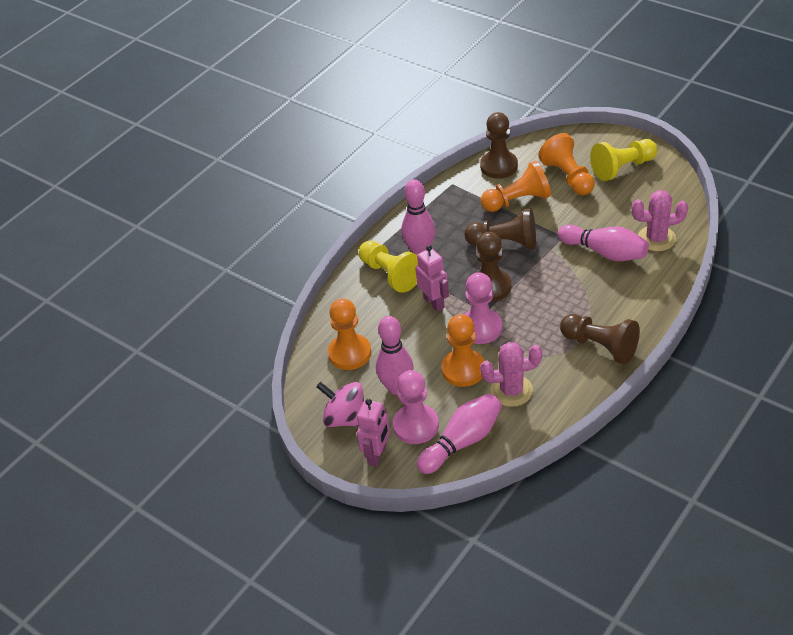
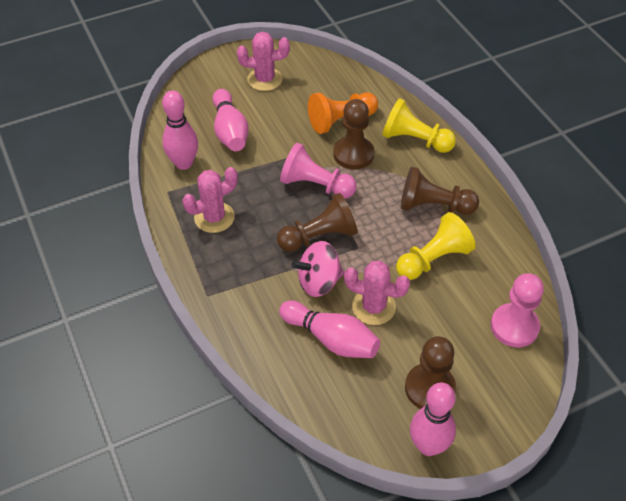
orange pawn: [328,299,371,370] [441,314,485,387] [481,161,551,212] [538,133,595,195] = 4 -> [308,92,378,134] = 1
pink cactus: [480,342,542,407] [632,190,688,251] = 2 -> [183,167,238,233] [237,32,290,91] [344,261,410,325] = 3
pink robot: [357,399,390,467] [415,245,449,312] = 2 -> none = 0

